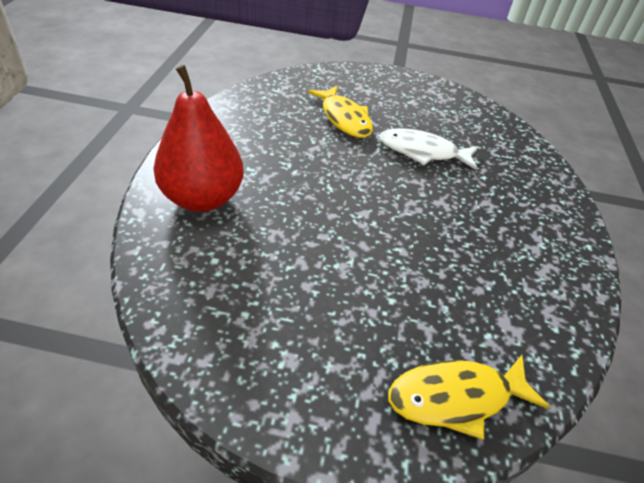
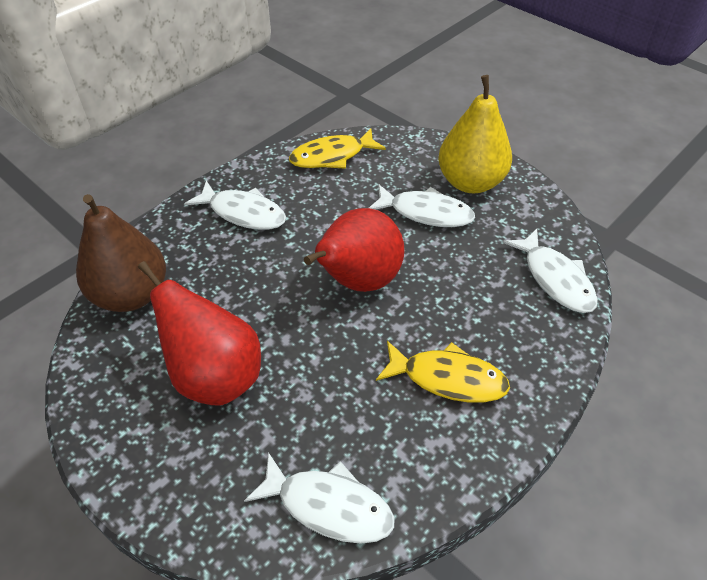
brown pear: none = 0 -> [76,194,166,312] = 1
red pear: [153,65,244,212] = 1 -> [138,261,261,406] [304,208,405,292] = 2
white fish: [379,128,478,170] = 1 -> [184,180,286,230] [244,452,395,544] [369,184,475,227] [503,229,598,313] = 4
yellow pear: none = 0 -> [438,75,512,193] = 1

